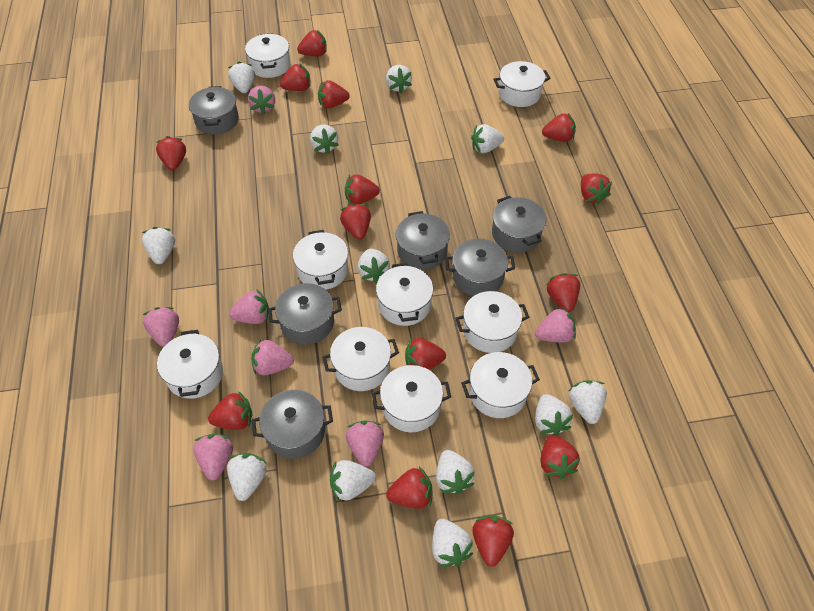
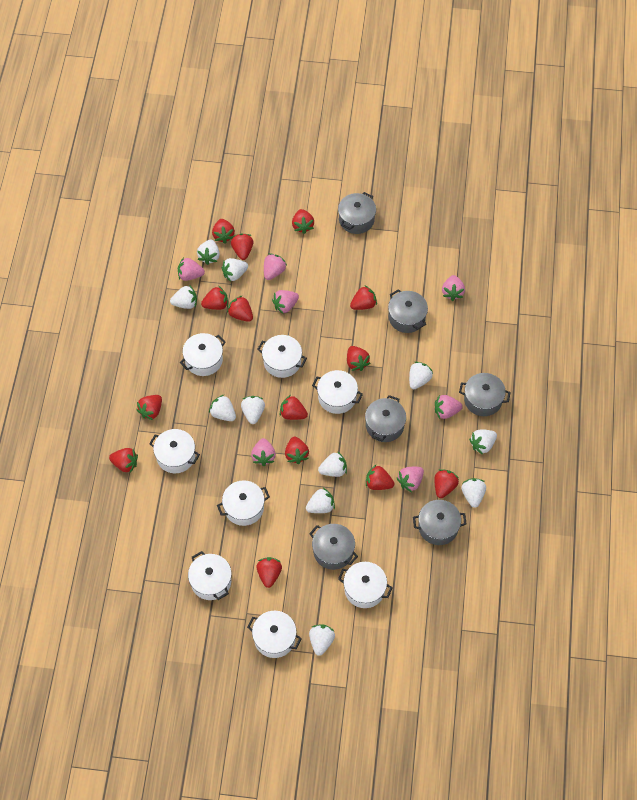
white pot: [157,330,223,399] [245,33,290,78] [293,230,348,290] [322,327,399,391] [372,365,451,432] [376,263,433,326] [455,291,529,353] [461,352,540,418] [493,61,551,107] = 9 -> [149,429,200,473] [180,333,226,376] [188,551,232,600] [217,480,270,526] [247,611,302,658] [257,335,307,378] [312,370,363,414] [338,562,393,608] = 8
white strawberry: [142,227,175,264] [227,453,267,501] [228,62,255,93] [310,125,339,154] [330,460,376,502] [358,249,390,283] [386,65,412,93] [432,519,473,567] [436,450,474,494] [471,124,504,153] [535,394,573,435] [569,380,607,424] = 12 -> [170,285,197,309] [197,240,220,265] [209,394,236,421] [222,258,248,282] [241,396,265,424] [306,488,335,513] [309,624,335,656] [318,451,347,477] [409,362,433,389] [461,478,486,508] [469,429,497,455] = 11

